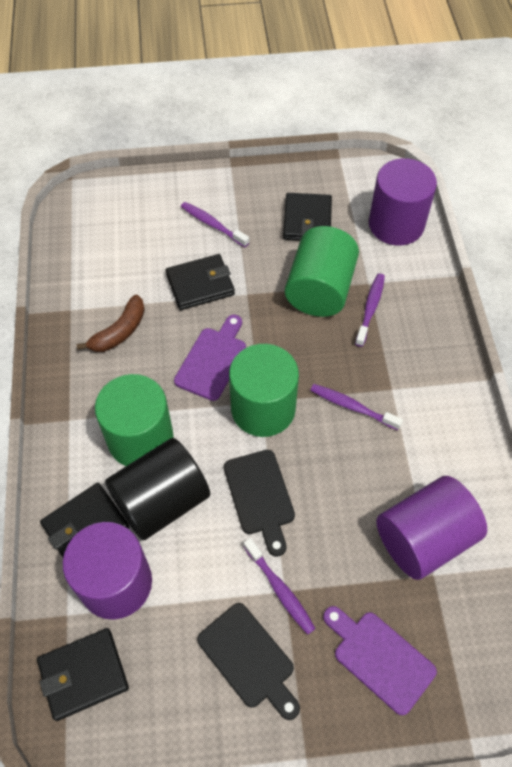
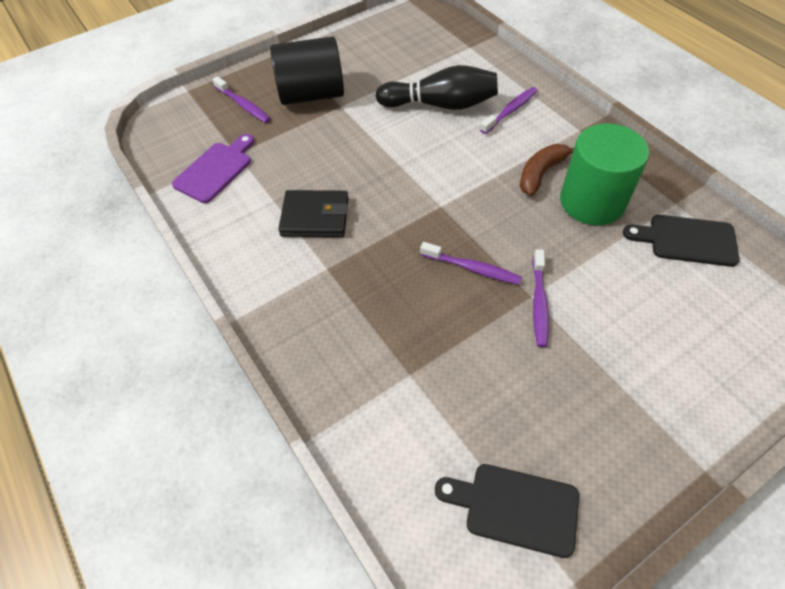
black bowling pin: none = 0 -> [376,65,498,110] = 1
black wallet: [37,628,129,721] [40,483,129,557] [166,254,235,310] [283,193,332,241] = 4 -> [278,190,348,237] = 1
green cylinder: [95,374,173,466] [229,344,299,437] [285,226,359,317] = 3 -> [560,124,649,225] = 1
purple cutting board: [174,315,246,401] [323,606,437,715] = 2 -> [172,134,254,203] = 1
purple cylinder: [63,522,152,620] [369,158,437,246] [376,476,487,580] = 3 -> none = 0

